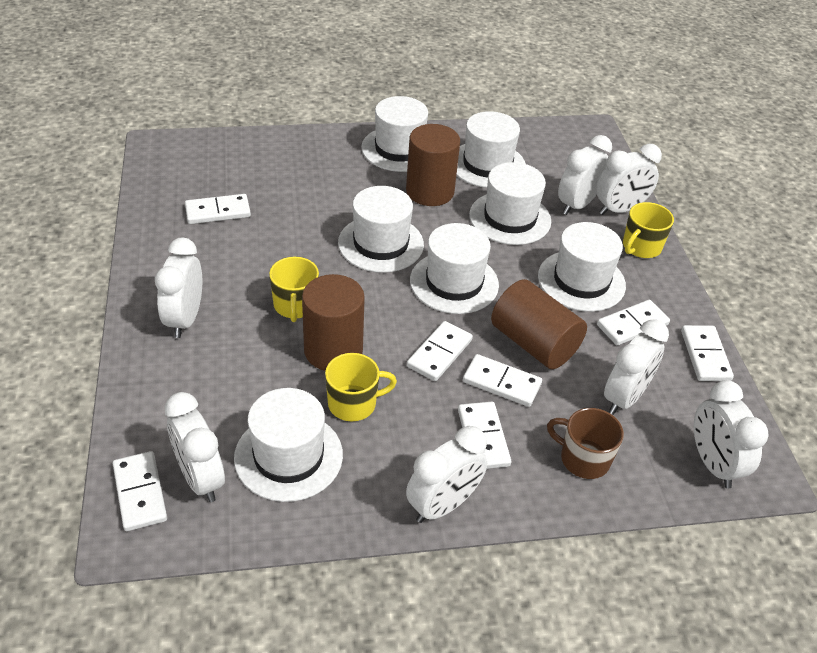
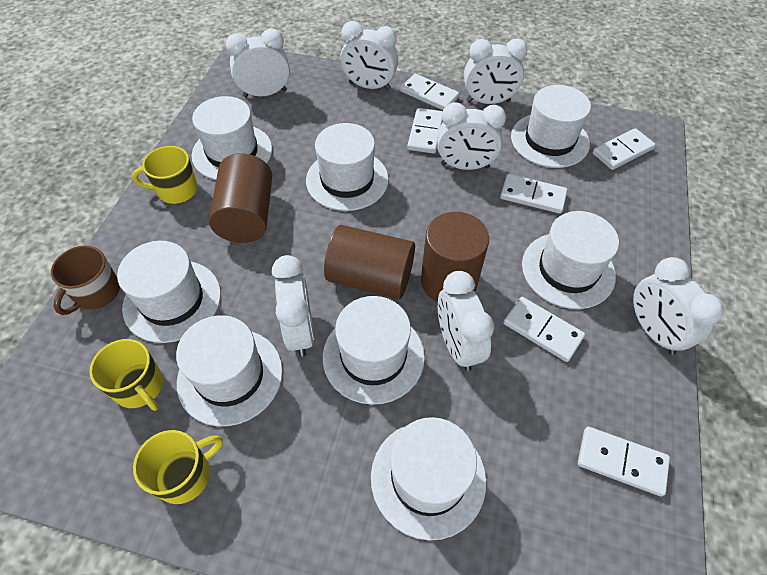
white domino: [113,451,167,531] [185,194,251,224] [407,321,473,381] [458,402,511,469] [463,354,542,407] [597,300,670,346] [681,325,734,381] = 7 -> [401,74,459,110] [407,108,443,154] [500,174,568,214] [504,297,585,362] [578,427,670,496] [593,128,656,170] = 6
white hat: [234,388,343,502] [338,186,424,273] [361,96,428,172] [410,223,499,314] [456,111,526,188] [469,162,551,245] [538,222,626,312] = 7 -> [117,241,221,343] [176,315,283,426] [192,96,272,180] [306,123,389,211] [323,296,425,405] [371,417,486,540] [511,85,591,168] [522,211,619,309] = 8

